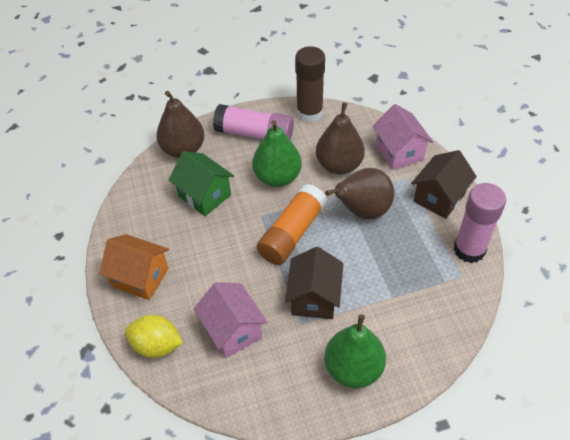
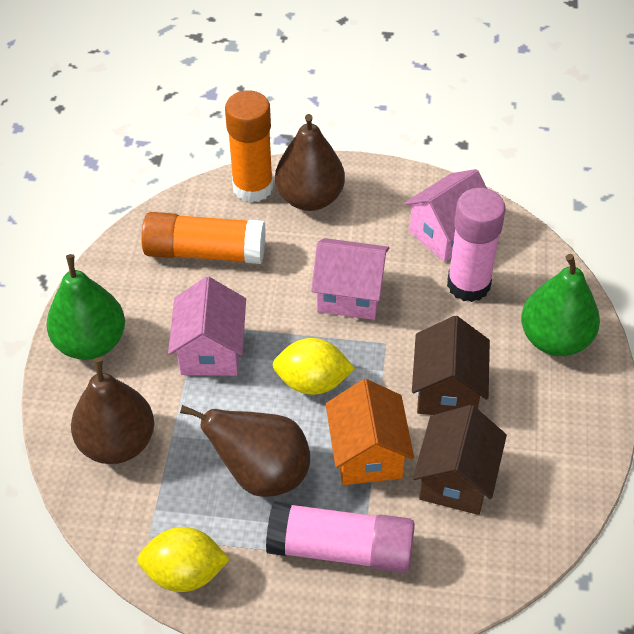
brown glue stick: [295,46,325,123] = 1 -> none = 0
green house: [169,151,234,216] = 1 -> none = 0
orange glue stick: [257,184,327,265] = 1 -> [141,212,266,264] [225,90,273,203] = 2
pink house: [194,282,267,358] [372,104,433,170] = 2 -> [168,277,246,376] [311,238,389,320] [404,169,486,262] = 3
yellow lemon: [125,315,183,358] = 1 -> [137,527,230,592] [272,338,355,395] = 2

